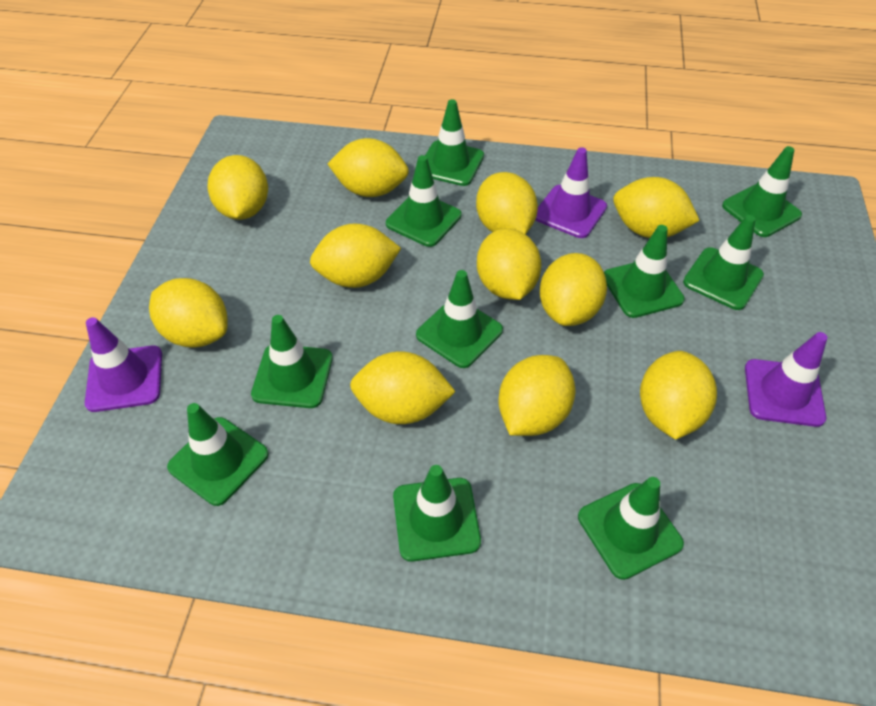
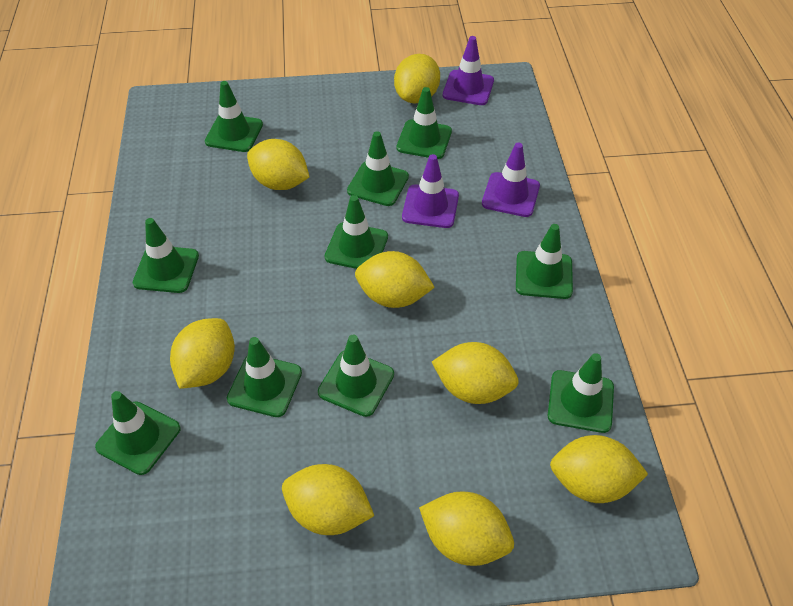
yellow lemon: [149,278,227,348] [208,155,268,220] [310,224,401,288] [327,138,409,197] [350,351,456,424] [476,172,538,234] [477,228,541,300] [498,355,575,436] [540,253,607,326] [613,177,700,238] [640,351,717,440] = 11 -> [170,318,235,389] [247,139,309,190] [282,464,374,535] [355,251,435,308] [394,54,440,103] [419,491,514,566] [432,342,519,404] [550,435,648,503] = 8

